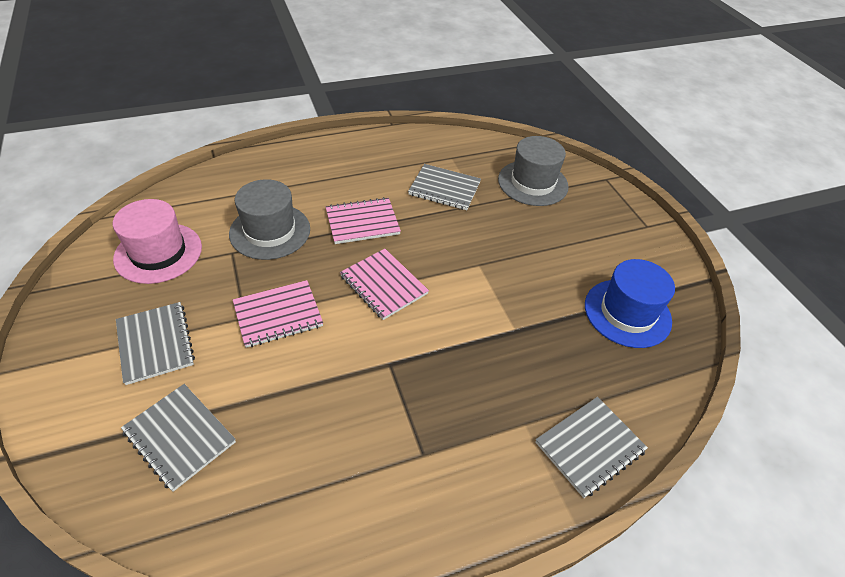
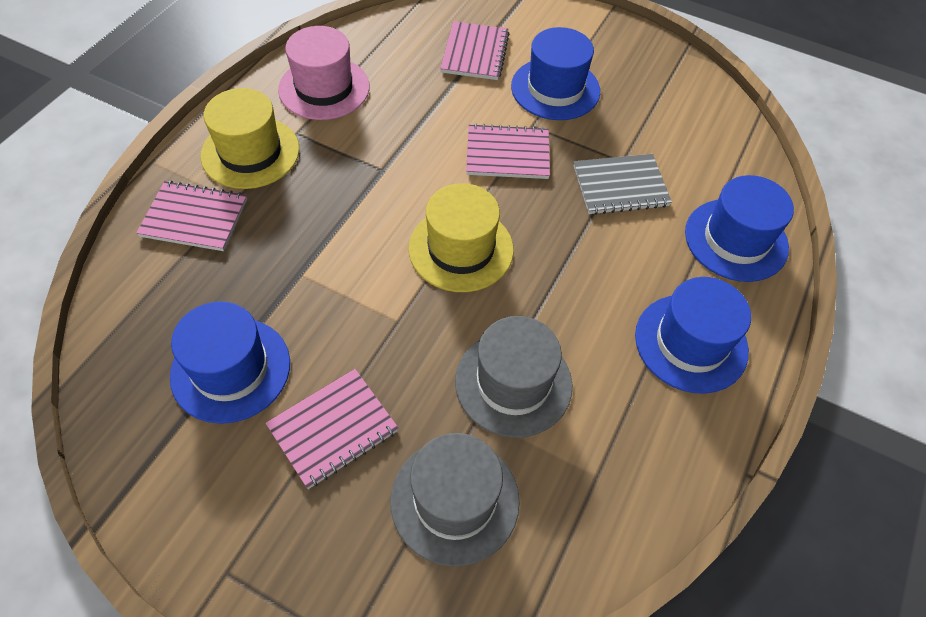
blue hat: [585,259,675,348] = 1 -> [170,301,290,424] [511,27,600,120] [635,277,751,394] [685,175,794,282] = 4
grey notebook: [116,302,195,385] [121,384,236,492] [408,164,481,210] [535,397,648,498] = 4 -> [573,154,672,215] = 1
pink notebook: [233,280,323,348] [326,197,401,244] [340,249,429,320] = 3 -> [136,181,247,251] [266,369,399,489] [440,21,510,80] [466,123,550,179] = 4
yellow hat: none = 0 -> [201,88,300,189] [409,183,514,292] = 2

